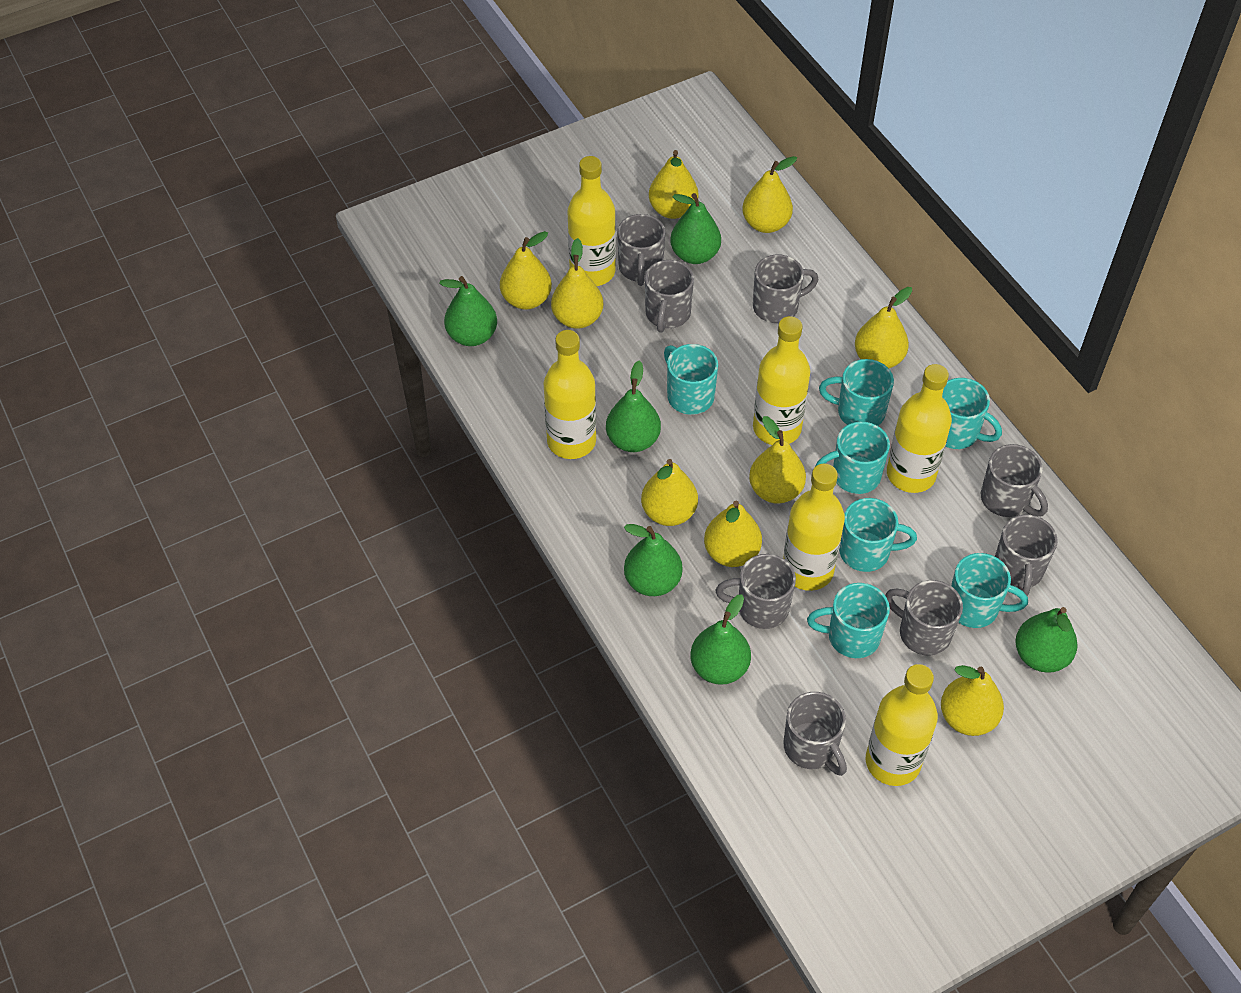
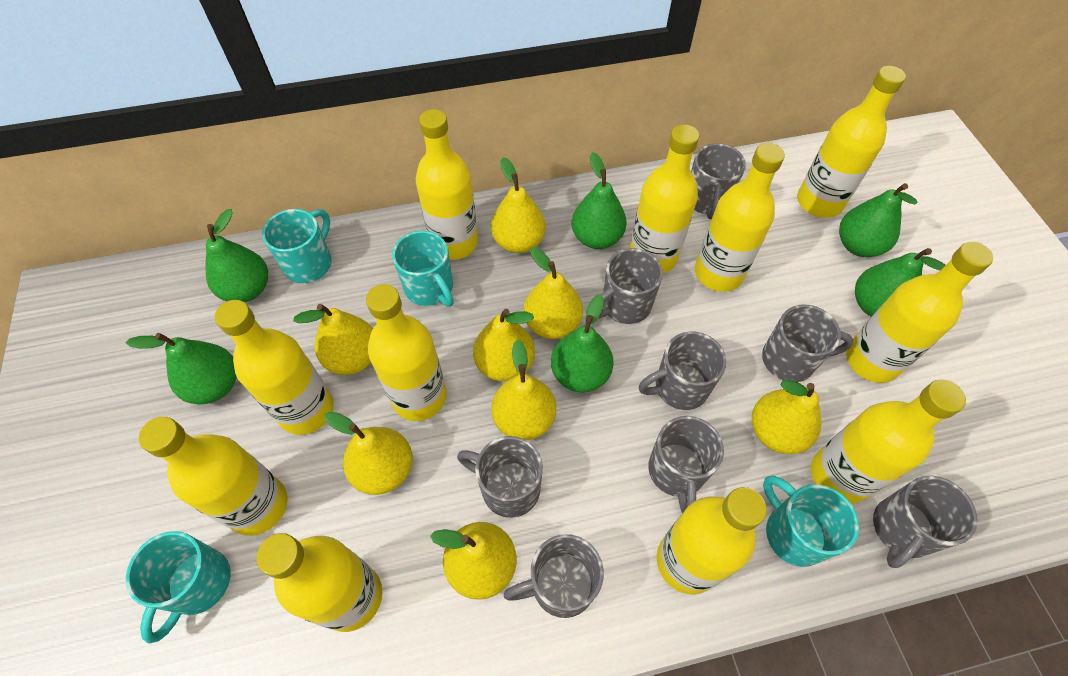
turquoise mug: [664,344,718,415] [807,583,890,658] [815,421,890,494] [819,359,894,426] [839,498,917,572] [942,378,1002,449] [951,553,1028,628] = 7 -> [126,531,231,644] [262,209,332,283] [392,231,454,307] [763,476,859,567] = 4
yellow bottle: [544,330,596,459] [568,156,616,286] [753,316,810,445] [783,464,845,591] [866,664,938,786] [887,364,952,493] = 6 -> [139,417,287,536] [215,300,333,435] [257,533,382,632] [366,284,447,421] [416,109,478,260] [630,125,699,273] [657,487,767,595] [695,143,785,292] [797,66,906,218] [811,379,966,504] [846,242,993,383] = 11
yellow pear: [500,231,552,310] [551,238,603,329] [641,459,698,526] [649,150,698,219] [704,501,762,567] [742,156,797,233] [749,416,806,504] [855,287,912,368] [941,665,1004,736] = 9 -> [293,304,373,375] [324,411,413,495] [430,522,517,600] [473,309,535,382] [491,157,546,253] [491,339,556,440] [524,247,583,339] [752,380,821,454] = 8

